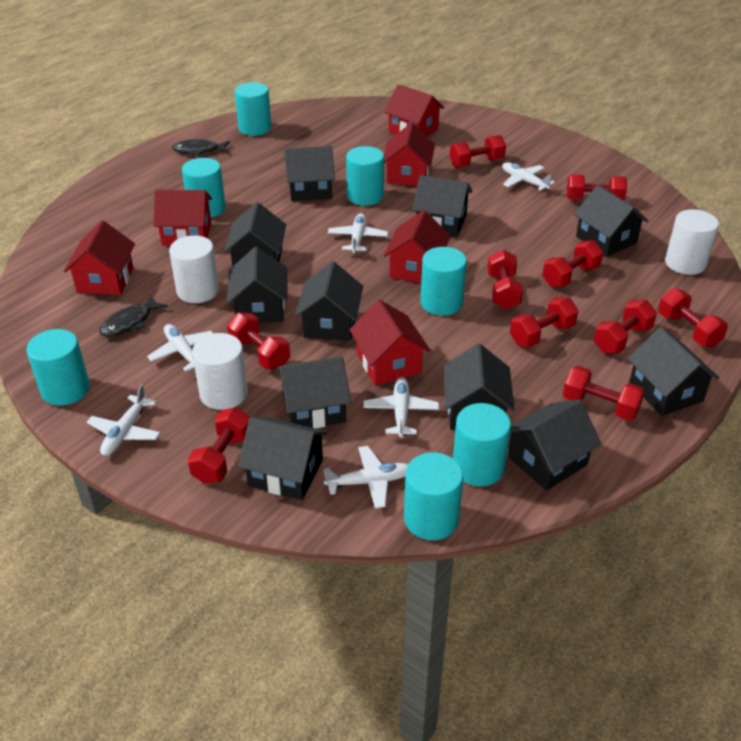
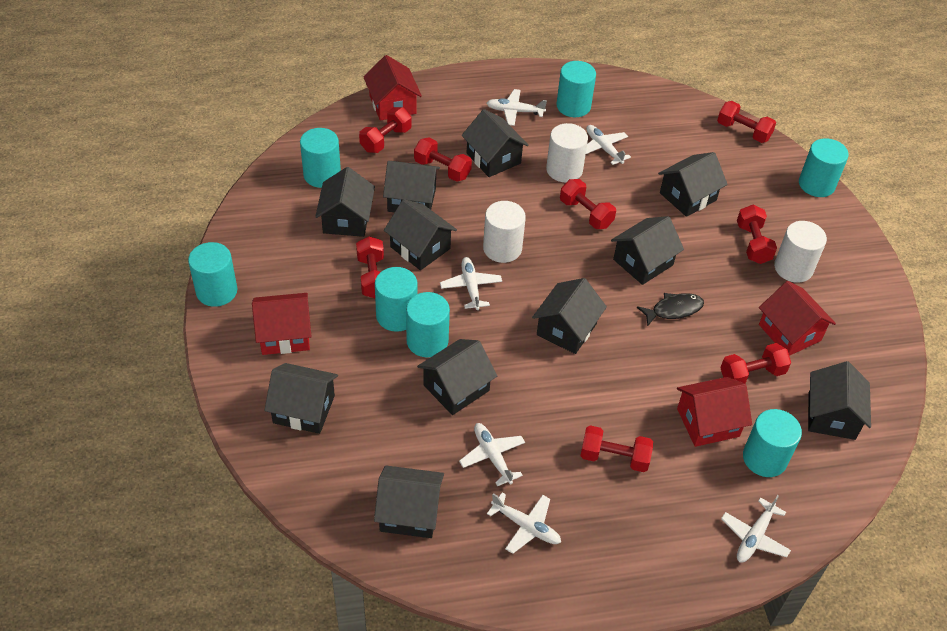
black fish: [99,295,168,337] [172,139,230,156] = 2 -> [637,293,704,327] = 1
red dumbbell: [188,407,250,484] [227,312,290,369] [450,135,506,168] [487,249,523,309] [510,297,579,347] [542,240,603,287] [563,366,645,421] [567,174,627,200] [594,300,657,354] [658,288,728,348] = 10 -> [356,236,384,298] [359,107,412,153] [414,137,472,182] [560,179,616,229] [580,425,653,472] [717,101,776,143] [720,343,791,383] [737,205,777,264] = 8
red house: [64,221,135,295] [154,190,212,246] [349,300,430,385] [384,85,444,136] [384,123,435,186] [384,210,450,283] = 6 -> [252,293,312,355] [363,55,422,121] [677,377,752,447] [759,281,836,356] = 4

